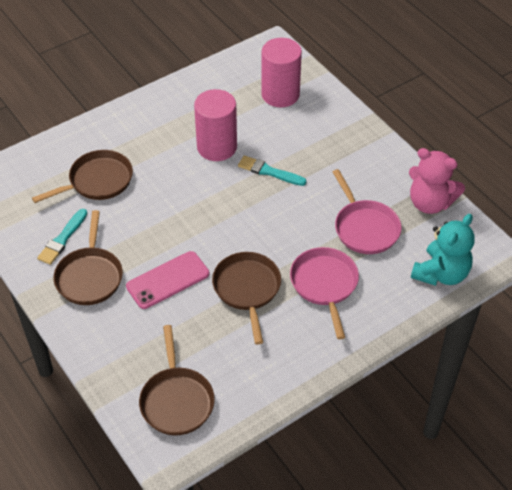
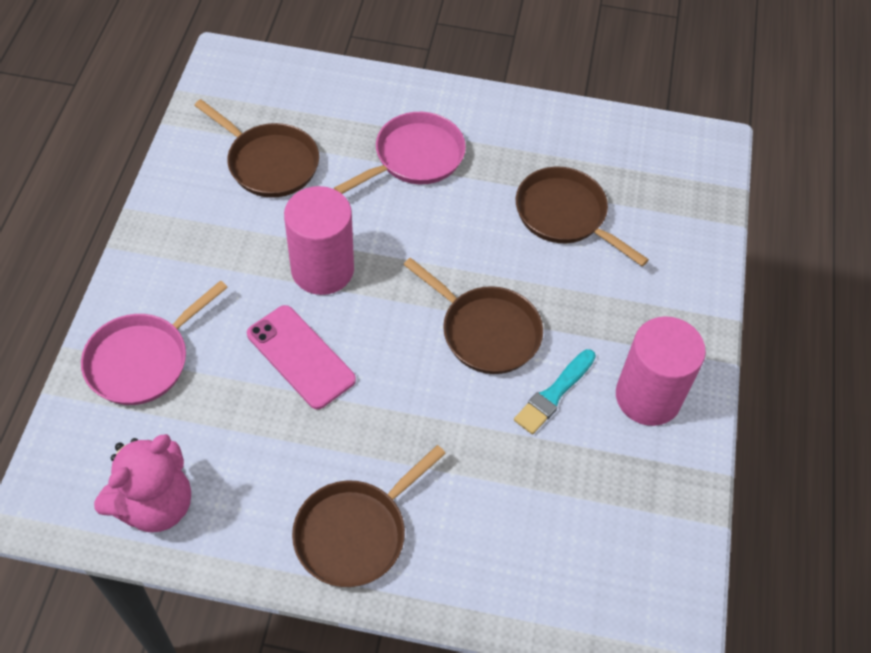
turquoise brush: [37,209,87,265] [238,156,306,186] = 2 -> [514,349,596,434] = 1
turquoise teddy bear: [411,214,475,286] = 1 -> none = 0

